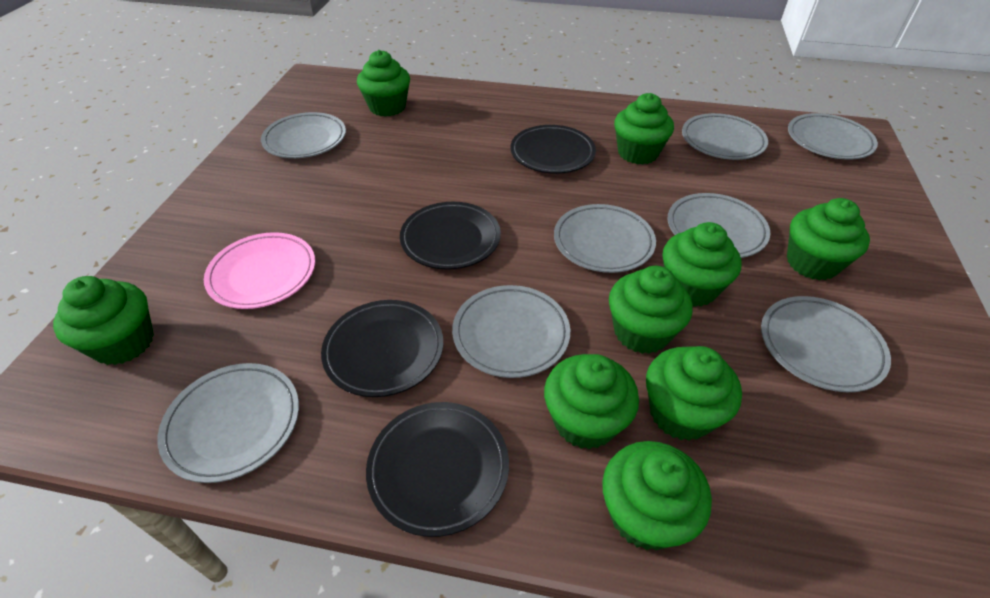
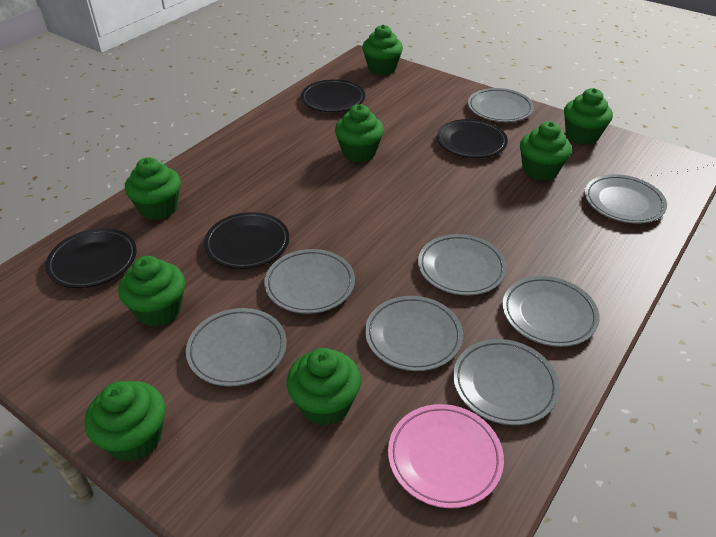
green cupcake: [53,276,154,365] [357,50,410,116] [544,354,639,450] [602,441,712,550] [609,266,693,354] [614,93,674,165] [646,346,742,441] [662,222,742,307] [787,198,870,280] = 9 -> [85,381,165,462] [118,256,185,327] [125,157,181,220] [287,348,361,426] [335,104,384,162] [362,25,403,75] [520,121,572,181] [564,88,613,145] = 8

